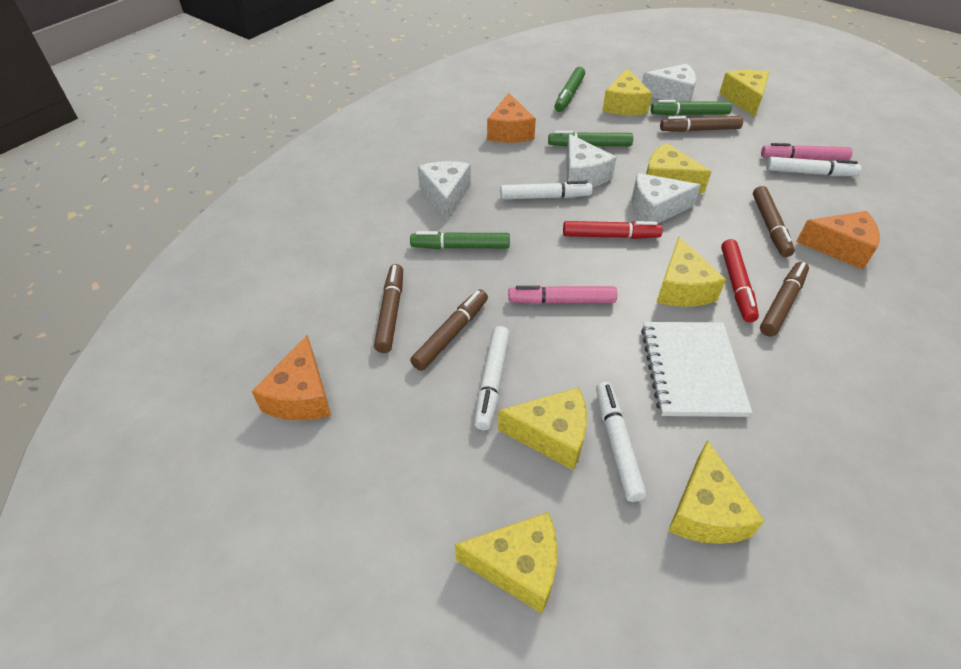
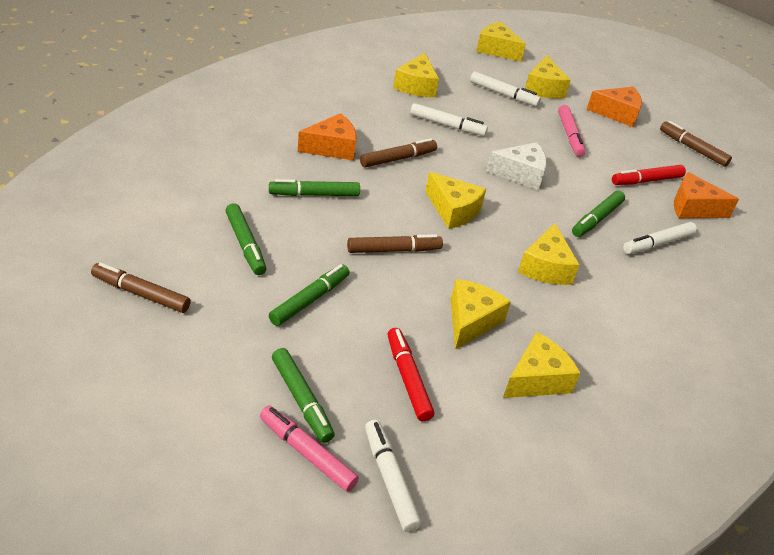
brown marker: [374,264,403,353] [410,289,488,371] [660,116,743,132] [753,186,795,257] [760,262,809,336] = 5 -> [91,262,191,313] [347,234,443,253] [360,138,437,167] [660,121,732,167] = 4
green marker: [410,231,510,249] [548,131,633,146] [554,67,585,112] [651,100,732,115] = 4 -> [225,203,267,275] [269,179,360,196] [269,264,349,326] [272,348,335,443] [572,191,625,237] = 5
white cheese: [418,161,471,221] [566,134,617,187] [632,173,701,224] [642,64,696,102] = 4 -> [486,142,547,190] = 1
white notebook: [641,322,752,417] = 1 -> none = 0

